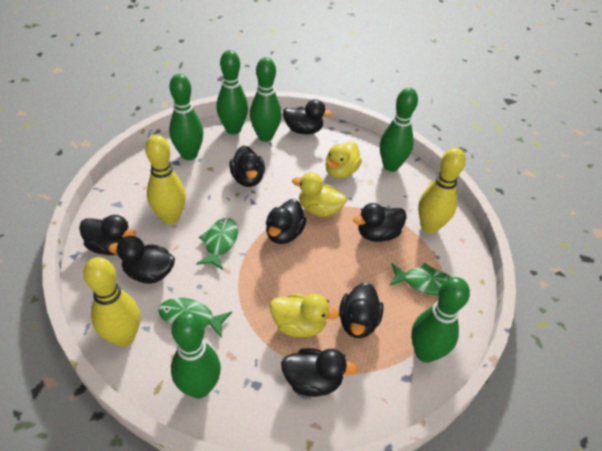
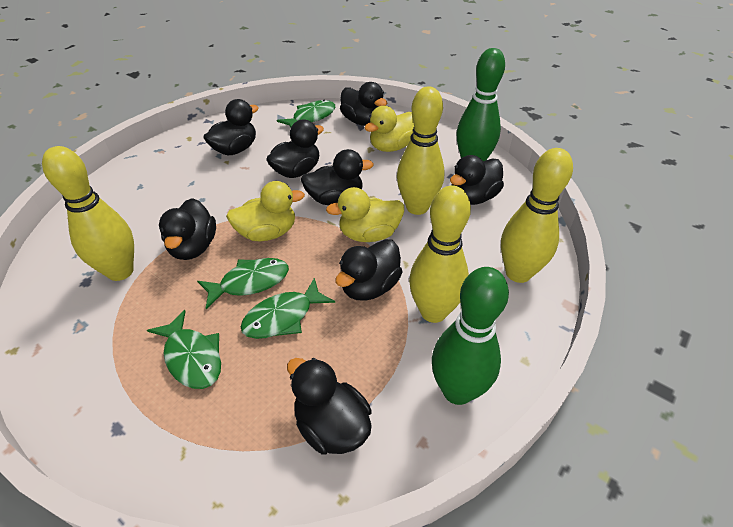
green bowling pin: [169,74,204,160] [171,312,221,398] [217,50,248,135] [250,57,282,142] [380,88,418,172] [411,277,470,363] = 6 -> [432,267,509,405] [457,48,505,161] = 2
green fish: [158,298,232,338] [196,218,238,270] [389,263,452,295] = 3 -> [147,310,221,389] [197,258,289,309] [241,278,335,339] [277,100,335,128] = 4
yellow bowling pin: [83,257,140,347] [145,135,186,224] [418,148,466,234] = 3 -> [42,146,134,281] [397,87,445,215] [409,185,471,323] [501,148,573,283] = 4

